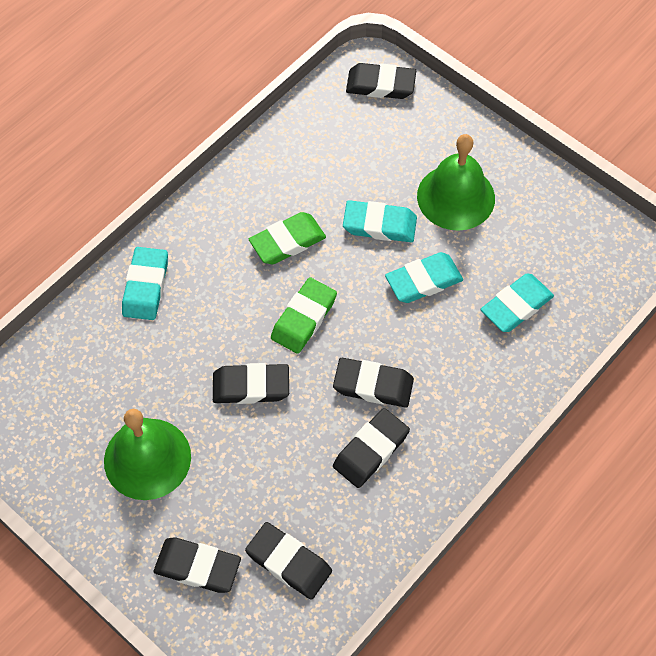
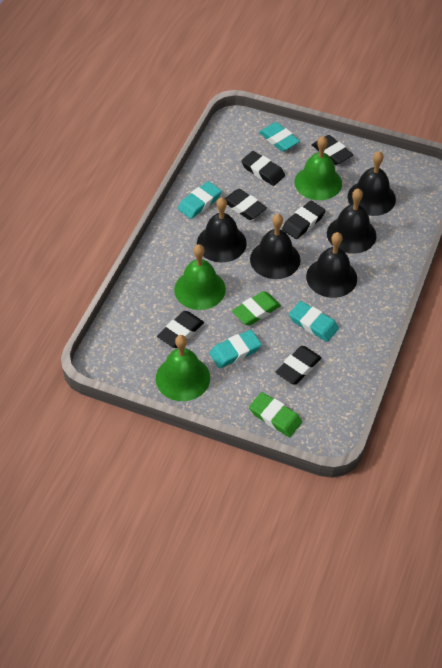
black bell: none = 0 -> [197,197,247,262] [250,214,300,279] [306,232,357,298] [327,188,376,254] [348,151,396,216] = 5
green bell: [104,409,191,500] [417,134,495,231] = 2 -> [156,335,210,401] [174,244,226,310] [294,136,342,200] = 3

